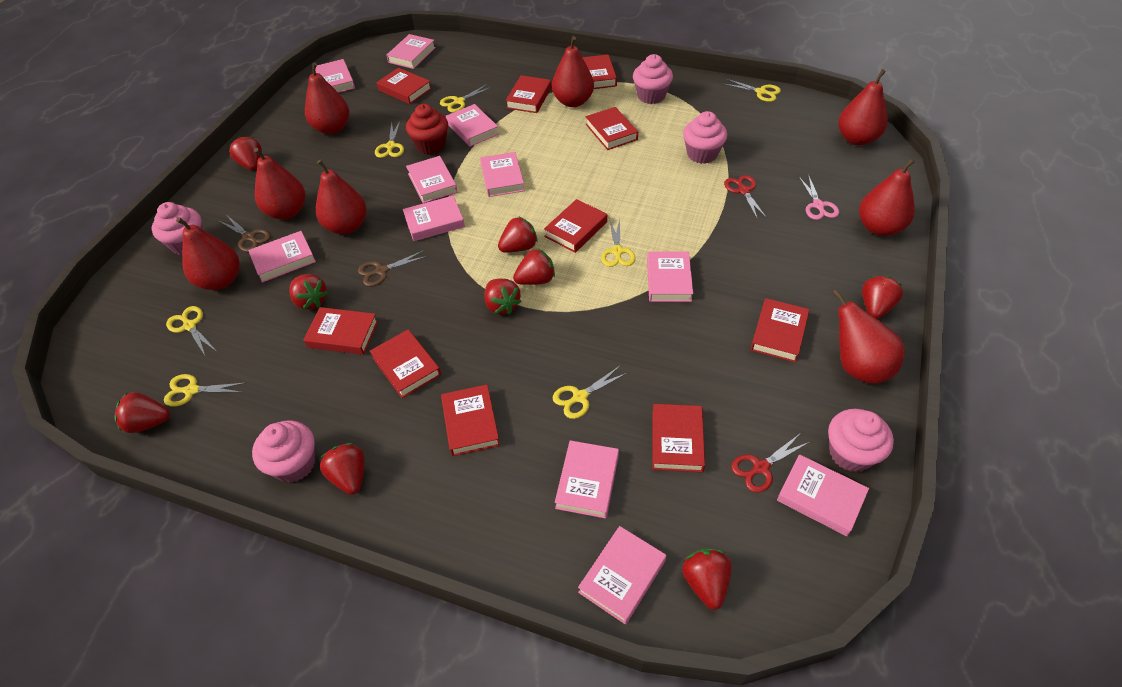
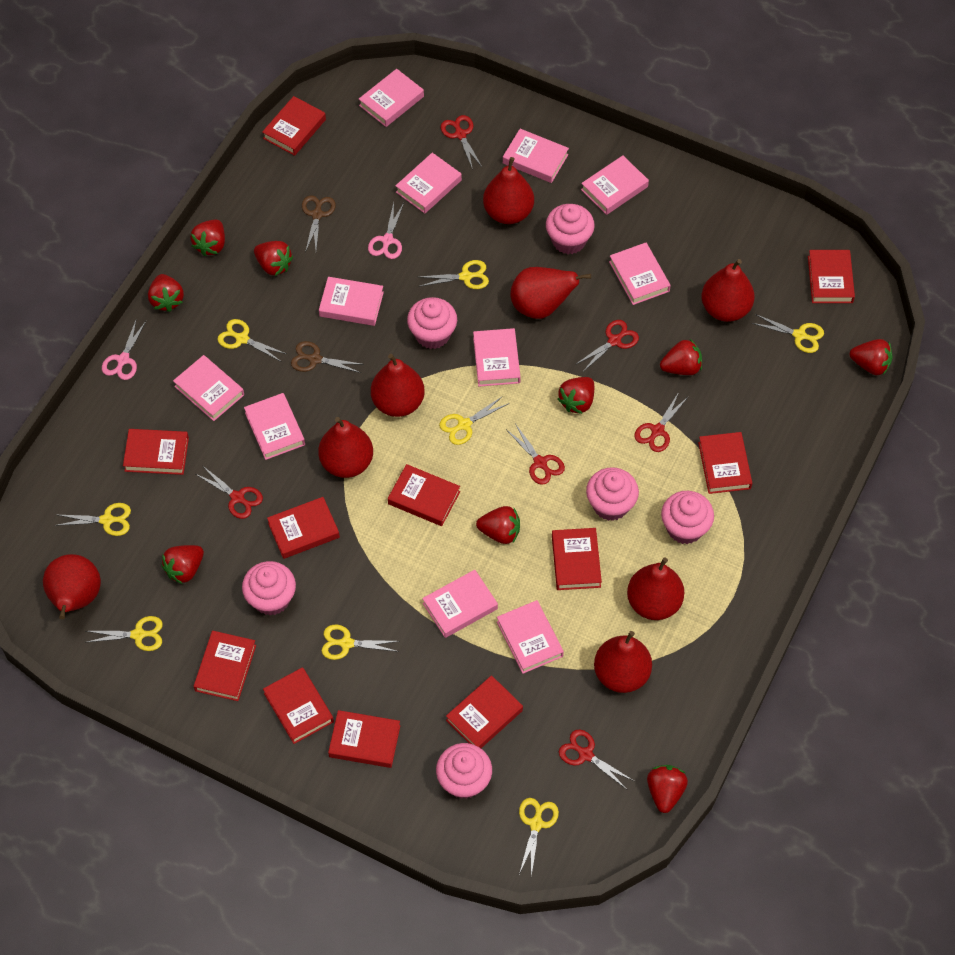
pink cupcake: [152,202,203,255] [252,420,315,482] [633,54,673,104] [683,111,727,164] [828,409,894,472] = 5 -> [242,561,296,616] [407,297,457,349] [436,743,492,799] [546,204,595,254] [586,467,639,521] [661,491,714,544] = 6
pink scissors: [799,174,839,220] = 1 -> [102,318,147,380] [368,203,404,259] = 2
red book: [304,307,378,355] [370,329,441,398] [376,68,432,104] [441,385,500,456] [505,75,552,113] [544,199,607,253] [582,54,617,89] [585,107,638,150] [652,404,705,472] [751,298,810,363] = 10 -> [123,429,189,475] [194,631,256,701] [262,96,326,156] [263,667,334,744] [267,497,340,559] [328,710,400,768] [388,464,460,526] [446,675,523,748] [552,528,602,590] [698,432,752,494] [808,250,855,303] = 11
red cupcake: [406,104,448,155] = 1 -> none = 0
red scissors: [724,175,767,220] [731,433,810,493] = 2 -> [196,466,263,519] [441,115,483,170] [507,424,565,485] [559,730,634,789] [575,320,639,372] [634,392,689,452] = 6
yellow scissors: [164,374,245,407] [166,306,216,357] [375,121,404,158] [440,84,492,112] [553,366,627,419] [601,218,636,267] [724,79,781,102] = 7 -> [55,503,131,536] [87,616,163,651] [217,319,287,362] [322,625,399,660] [419,260,489,289] [439,396,509,445] [519,798,559,876] [752,314,824,353] = 8

